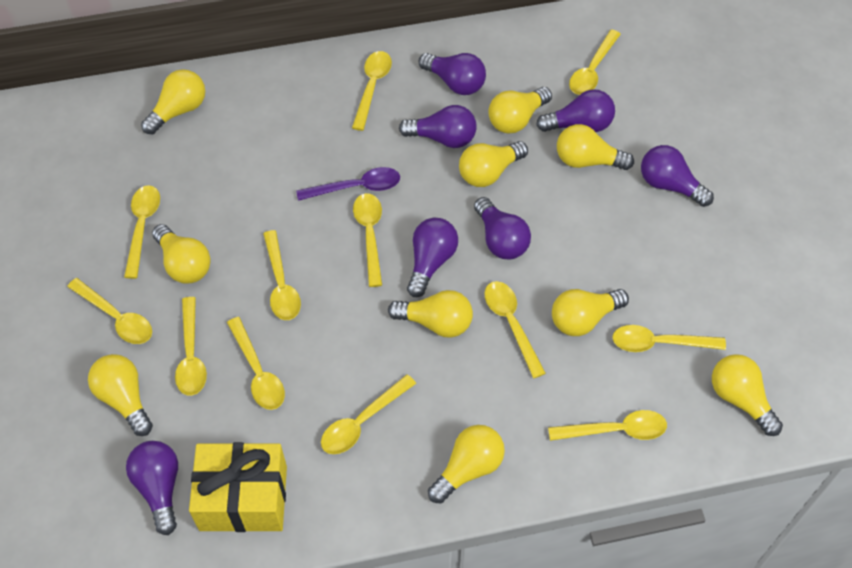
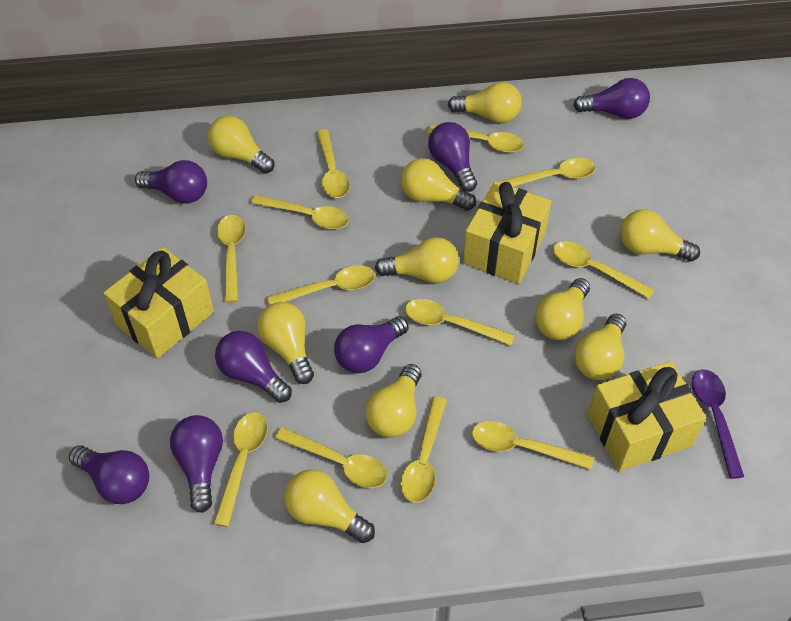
yellow gift: [189,442,287,532] = 1 -> [103,247,214,359] [463,181,551,284] [588,361,706,471] = 3

